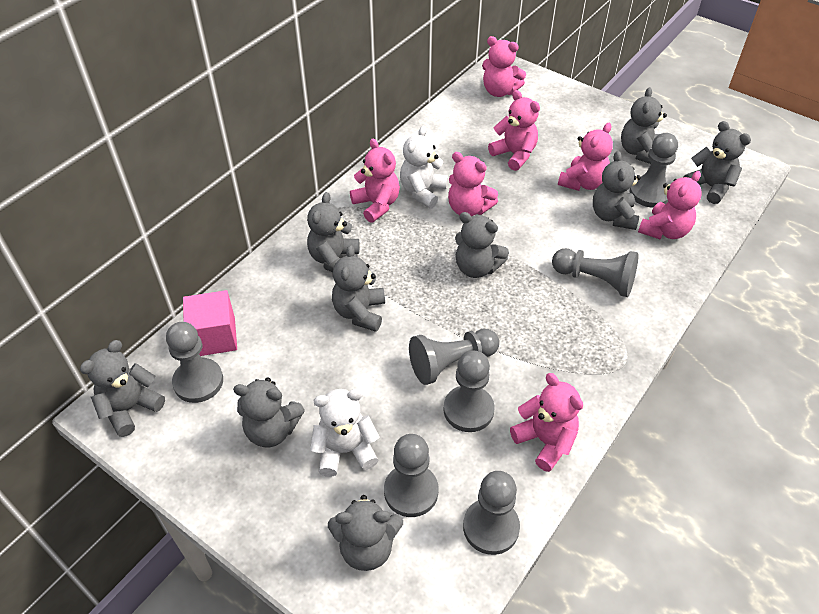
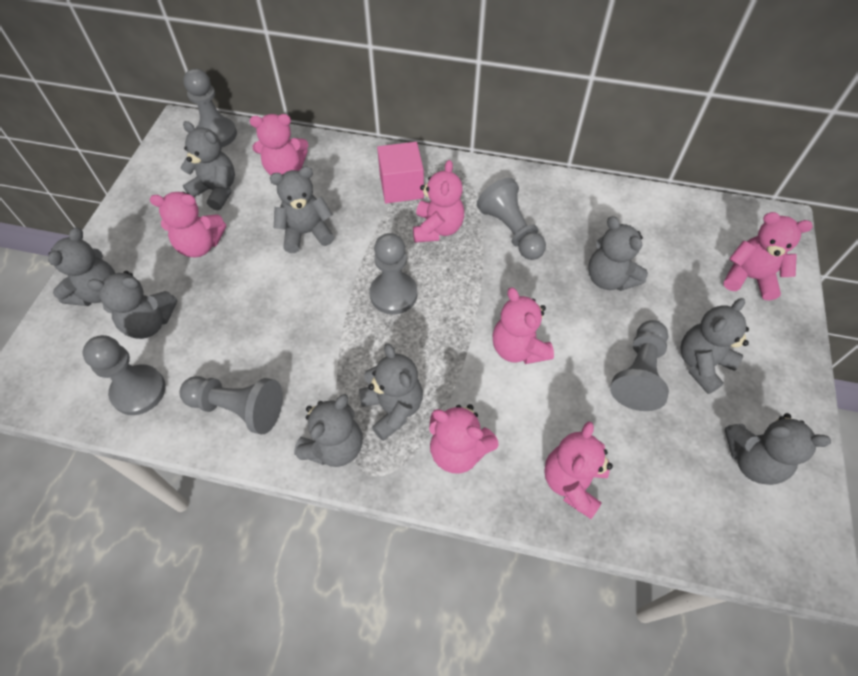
grey pawn: [166,322,223,403] [384,434,438,517] [409,329,499,385] [444,350,495,432] [463,471,520,555] [552,248,639,297] [629,133,678,208] = 7 -> [82,335,166,415] [180,376,283,434] [183,69,237,148] [370,233,417,315] [477,178,546,260] [610,320,669,411] = 6
white teddy bear: [310,389,380,477] [400,126,448,208] = 2 -> none = 0

